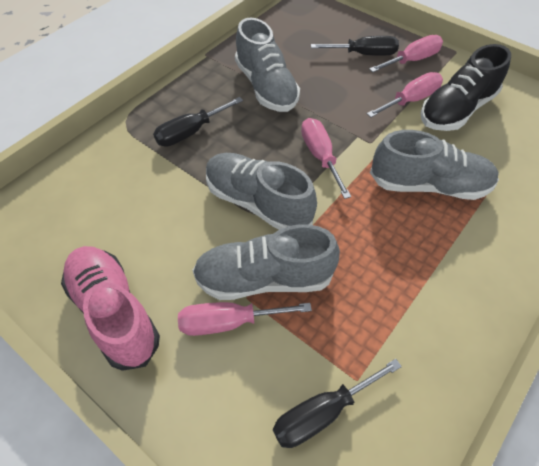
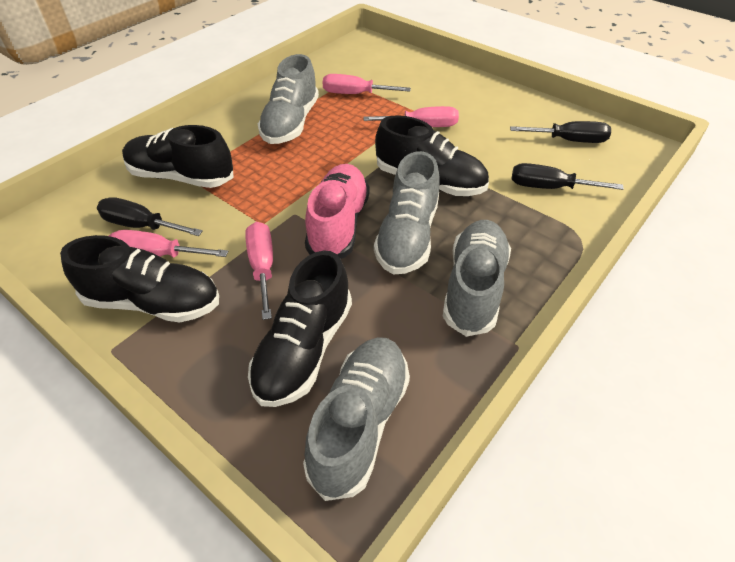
black shoe: [421,44,511,131] = 1 -> [60,235,219,323] [122,125,234,188] [248,251,352,407] [375,115,489,196] = 4

